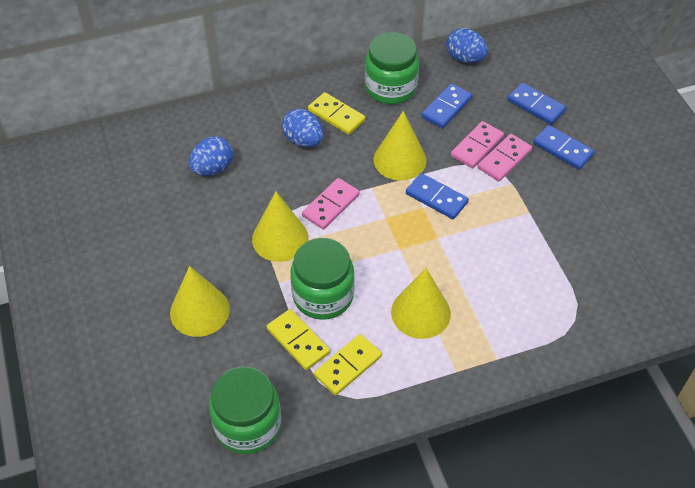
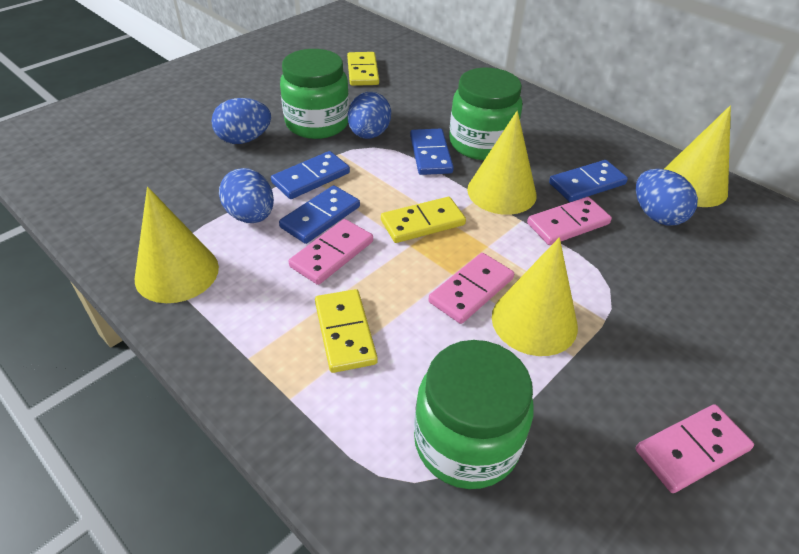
blue egg: [188,136,233,176] [282,109,323,147] [446,28,488,63] = 3 -> [211,98,271,144] [219,168,274,223] [348,92,391,139] [636,169,698,226] = 4
pink domino: [302,178,360,230] [451,121,504,168] [478,134,532,181] = 3 -> [288,219,373,285] [428,253,514,324] [527,197,612,245] [635,404,754,493] = 4

